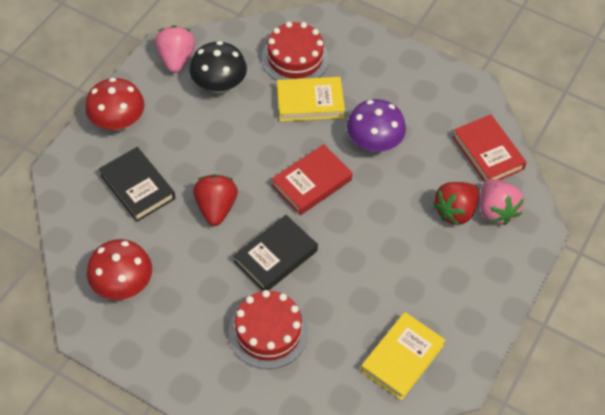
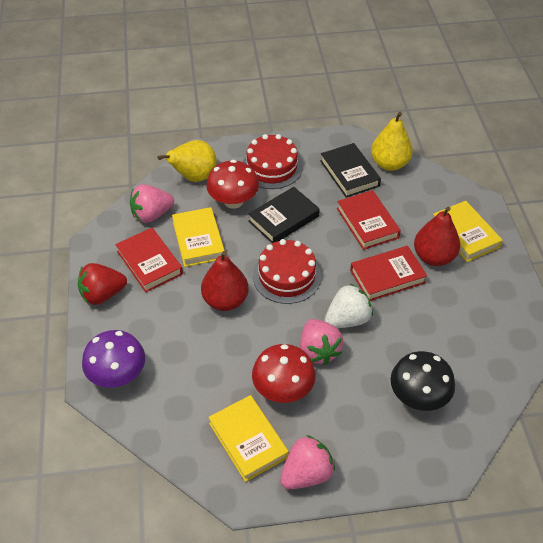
pink strawberry: [155,25,195,73] [480,179,524,225] = 2 -> [130,184,174,223] [280,435,335,489] [300,319,343,365] = 3
red book: [272,144,353,215] [452,114,527,182] = 2 -> [115,228,183,293] [337,190,401,250] [350,246,427,301] = 3
red pear: none = 0 -> [201,251,249,311] [414,207,460,266] = 2
red strawberry: [193,174,238,226] [432,182,479,226] = 2 -> [78,263,127,305] = 1
white strawberry: none = 0 -> [325,284,373,328] = 1
yellow book: [277,77,345,121] [361,312,446,400] = 2 -> [172,207,225,267] [208,395,289,482] [433,201,503,262] = 3
yellow pear: none = 0 -> [158,140,217,182] [371,112,413,171] = 2

